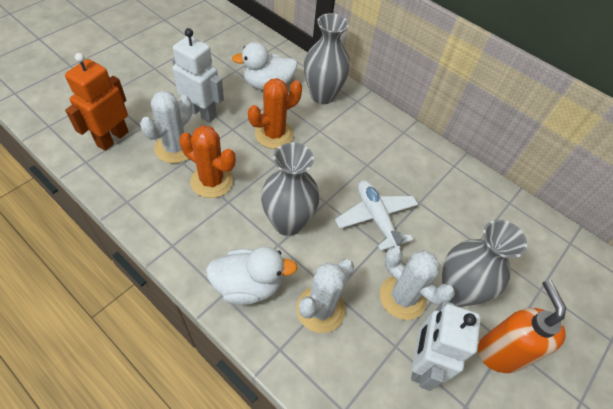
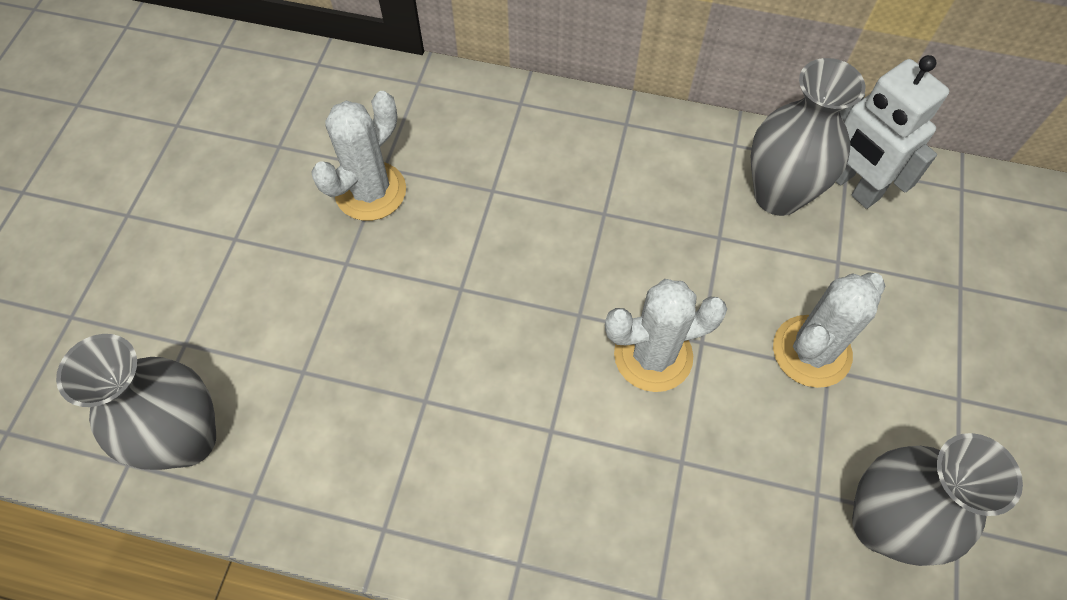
orange cactus: [179,125,235,198] [248,78,302,149] = 2 -> none = 0
orange robot: [65,53,129,151] = 1 -> none = 0
orange soap dispenser: [478,280,566,373] = 1 -> none = 0
white duck: [206,247,298,305] [232,42,298,90] = 2 -> none = 0
white plane: [335,180,418,251] = 1 -> none = 0
white robot: [172,28,224,123] [411,301,481,391] = 2 -> [836,55,949,209] = 1

